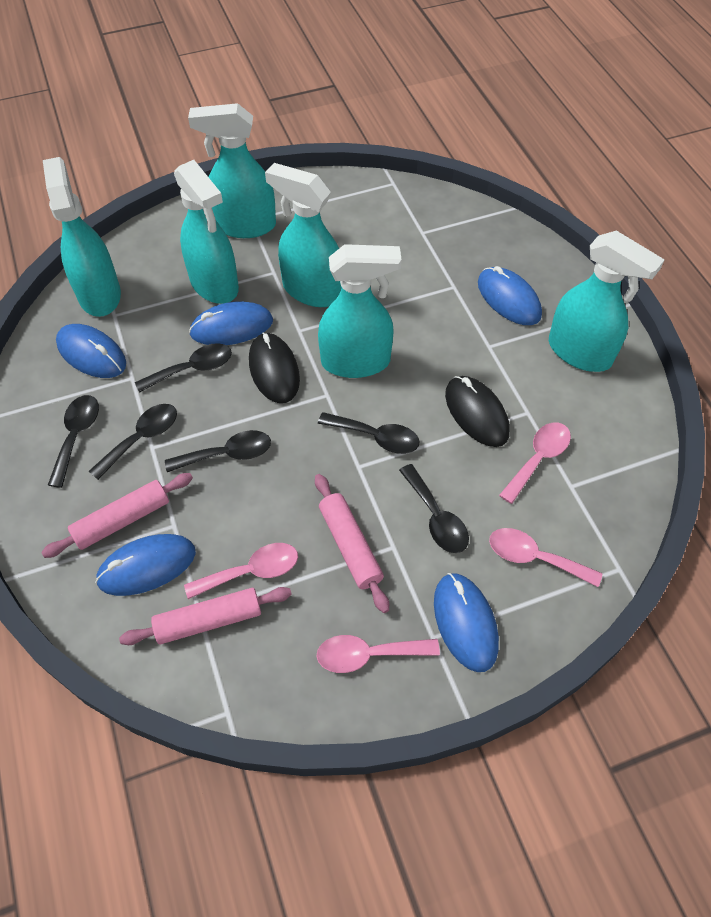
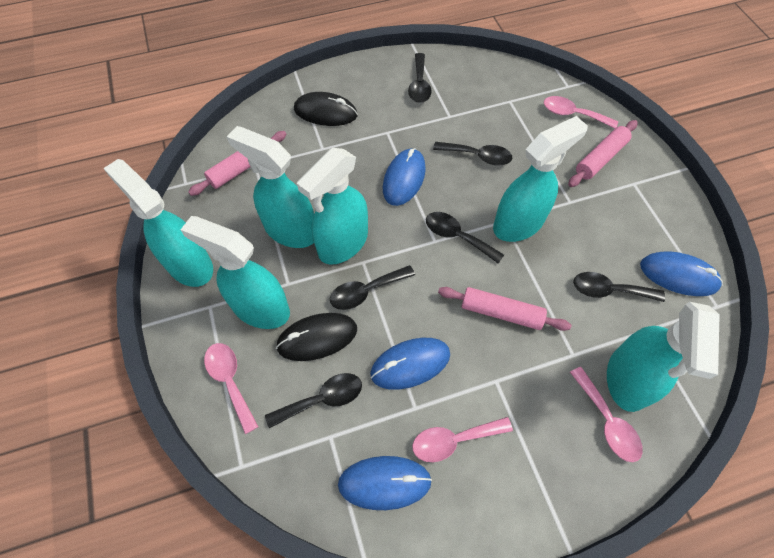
blue mouse: [56,324,126,378] [95,534,196,596] [189,301,273,345] [434,573,499,672] [478,266,542,325] = 5 -> [338,456,432,510] [370,338,450,390] [383,148,426,206] [640,251,723,296] = 4

